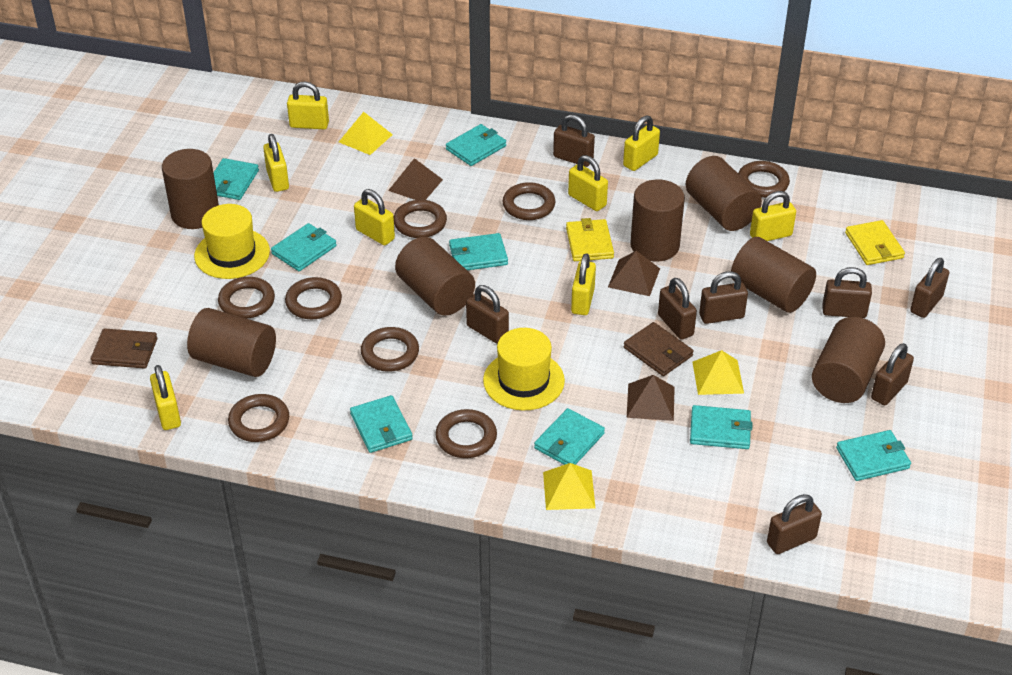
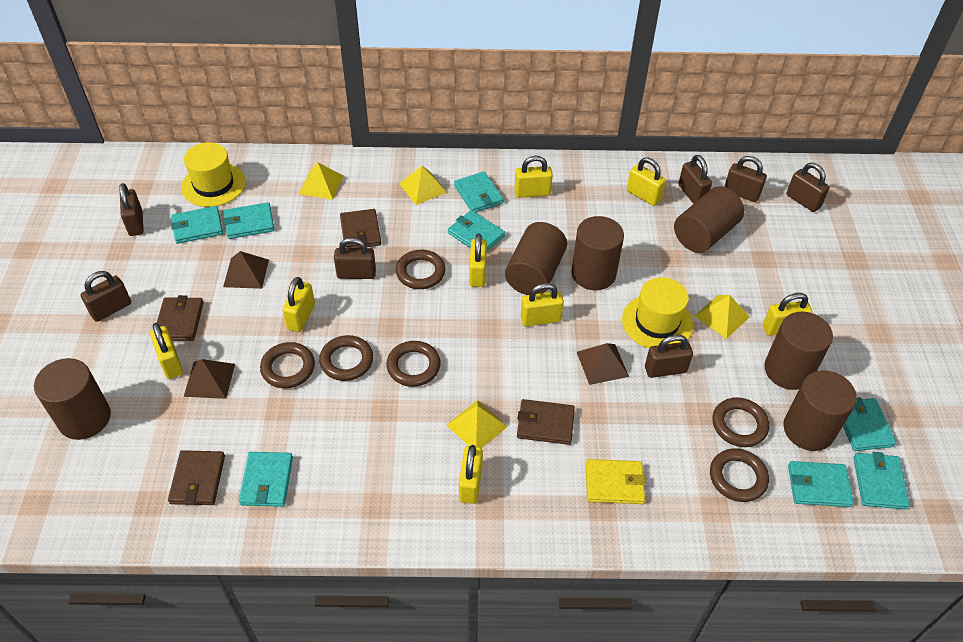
brown cylinder: [162,149,219,229] [187,308,276,377] [395,237,475,316] [630,180,685,262] [686,156,762,231] [731,237,816,313] [812,317,885,403] = 7 -> [34,358,111,440] [505,222,567,295] [571,216,624,290] [674,186,744,253] [764,312,833,390] [783,370,857,451] = 6
brown padlock: [466,285,509,344] [553,114,595,167] [658,278,697,340] [699,271,748,324] [767,494,822,554] [822,267,872,318] [871,343,914,405] [910,258,949,318] = 8 -> [80,271,131,322] [119,183,144,236] [334,237,376,279] [645,335,693,378] [678,155,712,204] [724,156,767,202] [786,163,829,212] = 7
brown ring: [218,277,275,319] [228,394,289,442] [285,277,342,319] [361,327,419,372] [394,200,447,238] [435,409,497,458] [503,182,556,220] [738,161,790,198] = 8 -> [260,342,315,388] [319,335,373,381] [387,341,441,387] [396,250,445,289] [710,449,769,502] [713,397,769,447] = 6
brown wallet: [91,328,157,369] [624,322,694,376] = 2 -> [157,295,204,341] [168,450,225,505] [340,209,381,248] [517,399,575,445] = 4
yellow pyramid: [339,112,393,155] [543,463,595,510] [693,350,744,395] = 3 -> [299,162,344,200] [399,166,447,205] [447,400,508,448] [695,295,750,339] = 4
yellow wallet: [566,218,614,261] [845,220,905,265] = 2 -> [586,459,646,504] = 1

